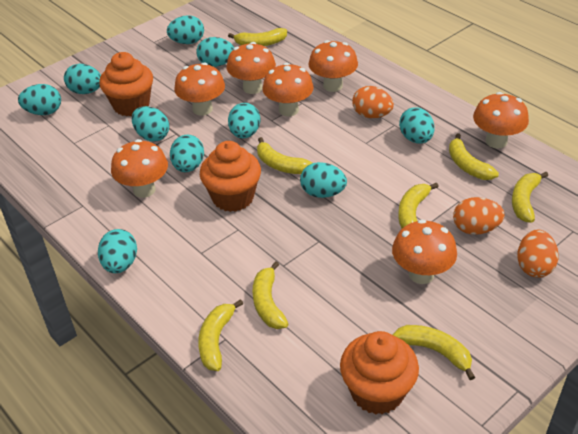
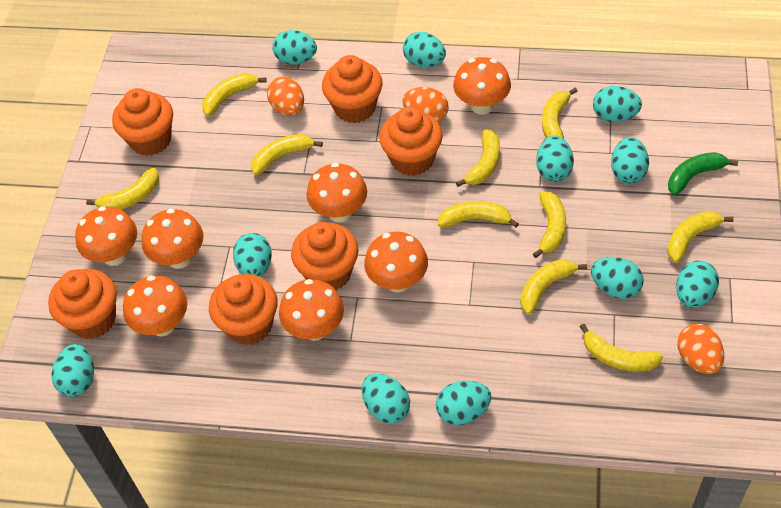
green banana: none = 0 -> [668,152,738,195] = 1
orange cupcake: [99,52,153,116] [200,141,261,212] [340,331,419,415] = 3 -> [48,269,117,339] [112,88,173,156] [209,274,278,345] [291,222,359,291] [322,55,383,123] [379,107,443,176] = 6
turquoise egg: [18,84,61,115] [64,64,101,94] [98,229,137,273] [132,106,169,142] [167,15,204,44] [170,135,204,172] [196,37,234,67] [228,103,260,139] [300,162,347,198] [399,107,435,143] = 10 -> [52,344,94,397] [233,233,272,277] [272,30,317,65] [362,374,410,423] [403,32,446,67] [436,381,491,425] [536,136,574,182] [591,257,644,299] [593,86,642,122] [611,137,649,184] [676,261,719,308] = 11
yellow banana: [198,299,243,371] [228,28,287,46] [253,261,289,329] [257,137,312,174] [393,325,475,380] [398,182,439,229] [449,133,499,180] [512,172,548,223] = 8 -> [86,168,159,210] [202,73,267,116] [251,134,323,175] [438,201,519,228] [456,129,500,187] [520,259,587,314] [533,191,566,258] [542,88,578,139] [579,324,663,371] [667,211,733,263] = 10

